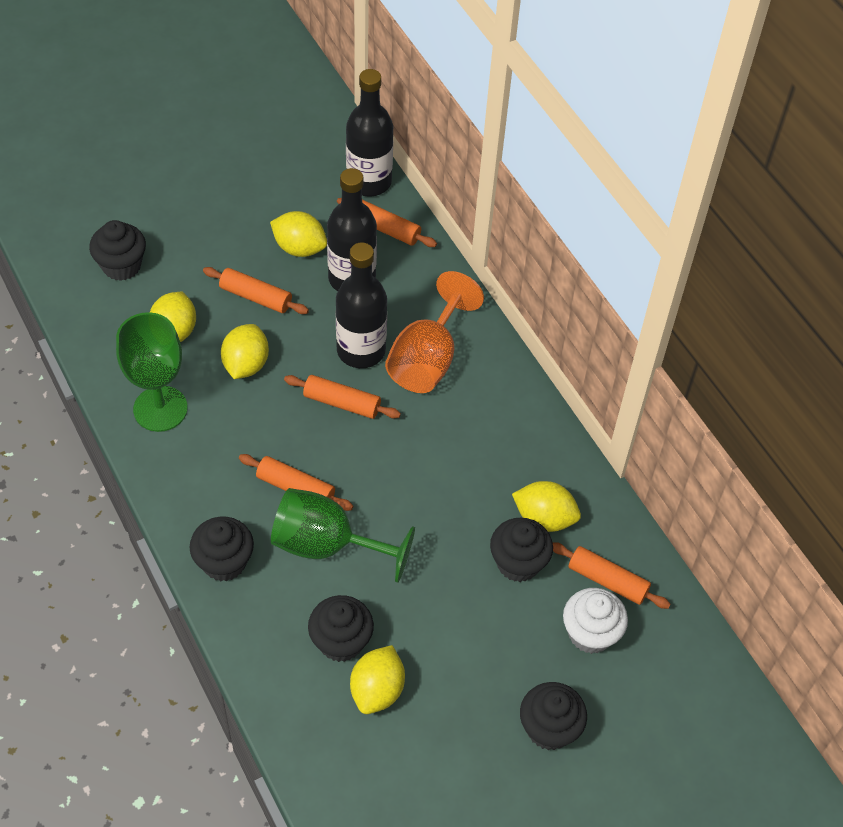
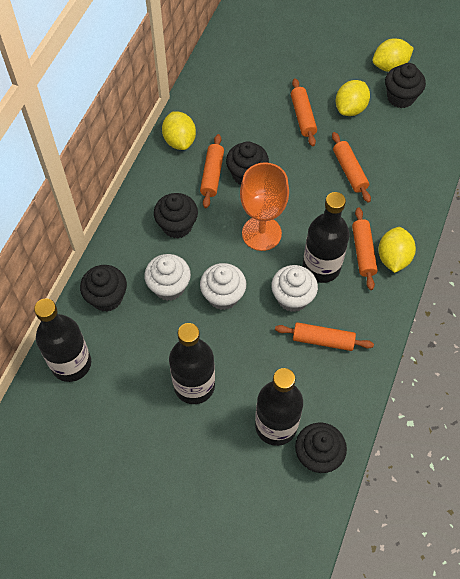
black bottle: [327,168,377,291] [336,242,387,368] [346,69,393,197] = 3 -> [34,298,91,382] [169,323,215,404] [255,368,303,446] [303,192,350,283] = 4
green goblet: [116,312,188,432] [271,488,415,583] = 2 -> none = 0
white cupcake: [563,588,628,654] = 1 -> [144,254,191,301] [200,263,246,310] [271,265,318,312] = 3
yellow lemon: [150,291,196,342] [221,324,269,379] [270,211,327,257] [350,645,405,714] [512,481,581,532] = 5 -> [162,111,196,150] [336,80,370,116] [372,38,414,72] [378,227,416,273] = 4

